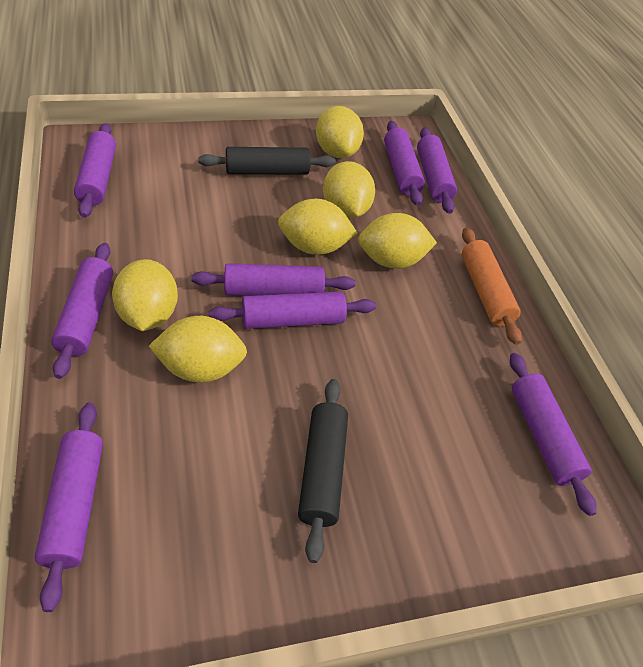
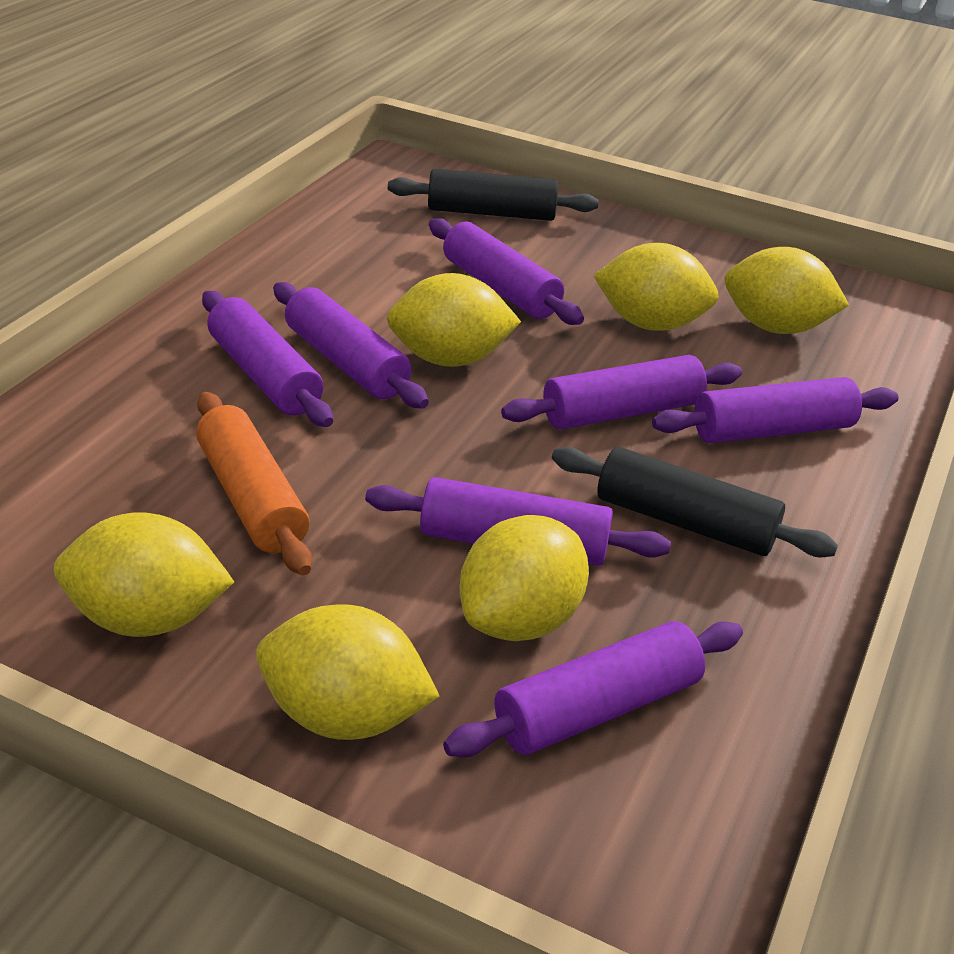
purple rolling pin: [35,402,103,612] [51,243,113,379] [74,123,116,218] [191,263,355,296] [209,291,376,329] [384,121,425,206] [417,128,457,214] [510,353,596,516] = 8 -> [202,291,333,427] [273,282,429,409] [365,477,671,566] [429,218,584,325] [443,621,743,758] [501,355,742,429] [652,377,898,443] = 7

